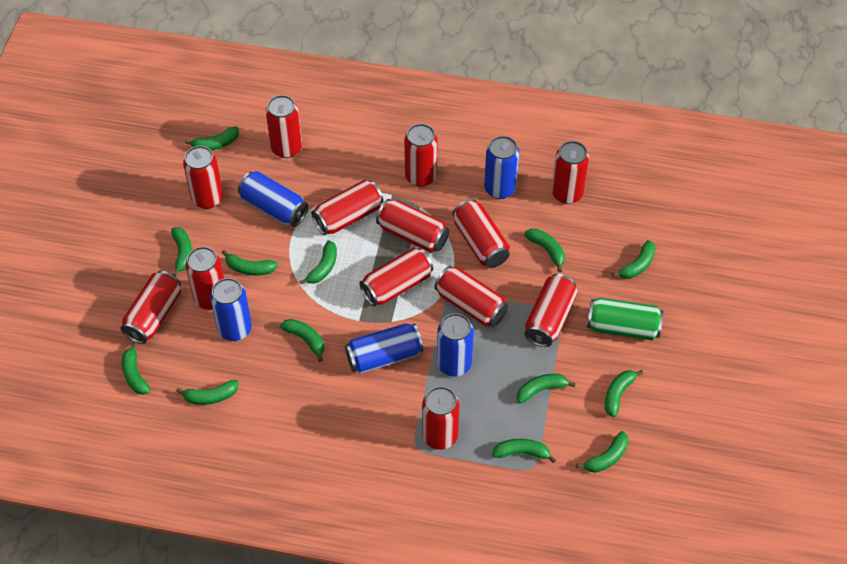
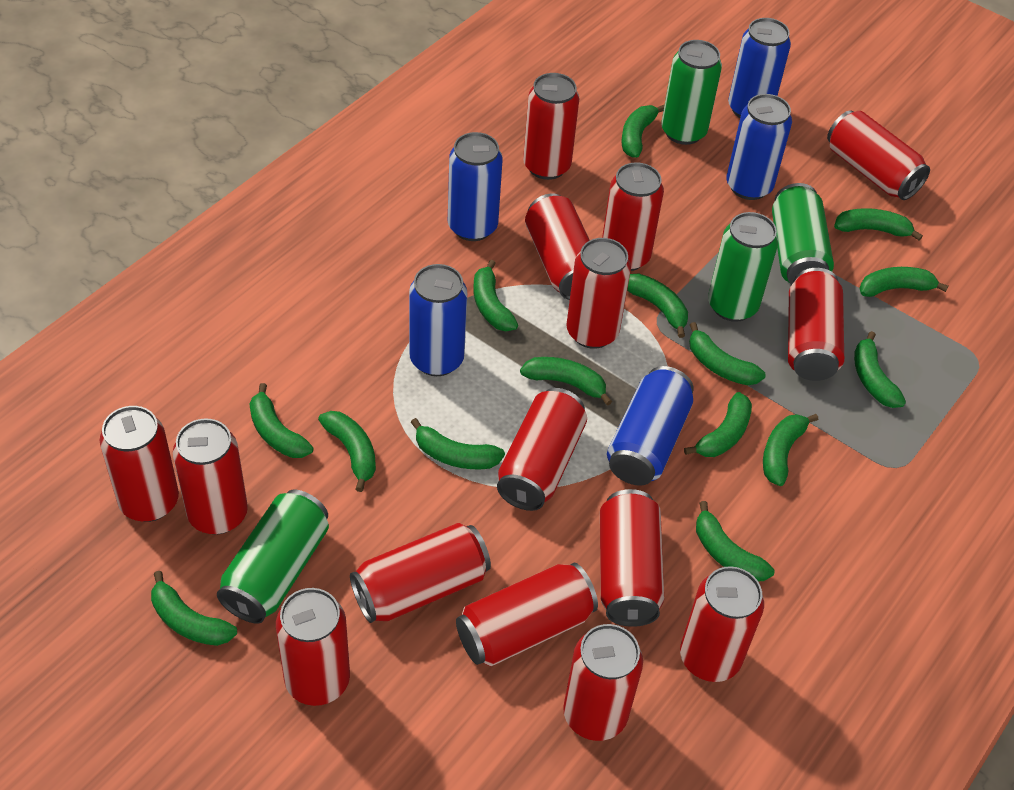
green banana: [122,342,150,395] [171,227,192,276] [176,380,238,405] [185,126,239,150] [222,250,278,275] [280,319,324,362] [299,240,337,284] [492,439,556,463] [517,374,576,403] [524,229,565,272] [576,431,628,473] [605,370,643,417] [612,240,655,279] = 13 -> [151,571,237,646] [249,383,314,458] [318,411,376,492] [411,418,505,469] [473,260,518,331] [520,357,612,406] [621,105,664,158] [627,274,688,338] [684,392,752,457] [689,322,766,385] [696,501,774,581] [763,414,818,486] [834,208,923,240] [854,331,906,408] [860,267,948,297] = 15
green can: [587,298,664,340] = 1 -> [217,489,329,623] [661,40,722,145] [708,212,778,322] [772,183,834,285] = 4
red can: [120,271,181,344] [183,146,223,209] [185,247,224,310] [266,95,302,158] [311,180,384,235] [359,248,433,306] [376,199,449,253] [404,124,438,187] [422,387,460,450] [434,266,508,327] [453,199,510,268] [524,274,578,347] [552,141,589,204] = 13 -> [99,406,179,522] [173,418,248,534] [276,588,350,706] [350,523,491,623] [456,563,598,666] [497,388,587,511] [523,73,580,180] [525,194,590,300] [563,624,643,741] [566,238,631,349] [600,489,664,627] [602,162,664,271] [680,566,764,682] [788,268,844,381] [827,110,930,200] = 15

